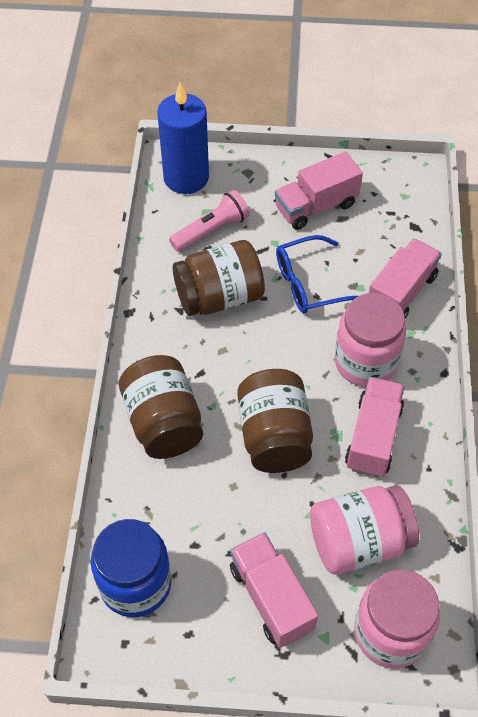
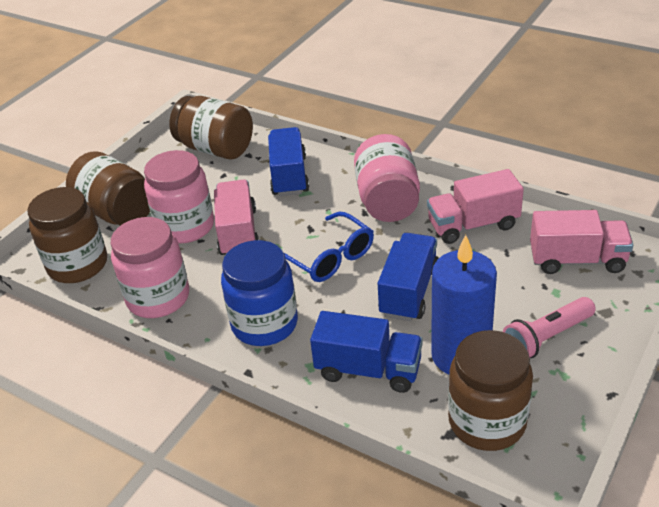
blue truck: none = 0 -> [268,127,309,196] [310,311,423,393] [378,233,439,321] = 3
brown jar: [119,355,203,459] [173,240,265,316] [237,369,313,473] = 3 -> [27,187,107,283] [66,151,150,226] [169,96,253,159] [448,330,533,451] = 4
pink truck: [230,532,318,648] [275,152,363,230] [345,377,405,477] [369,238,442,319] = 4 -> [214,180,259,255] [427,169,524,244] [530,210,633,274] = 3

